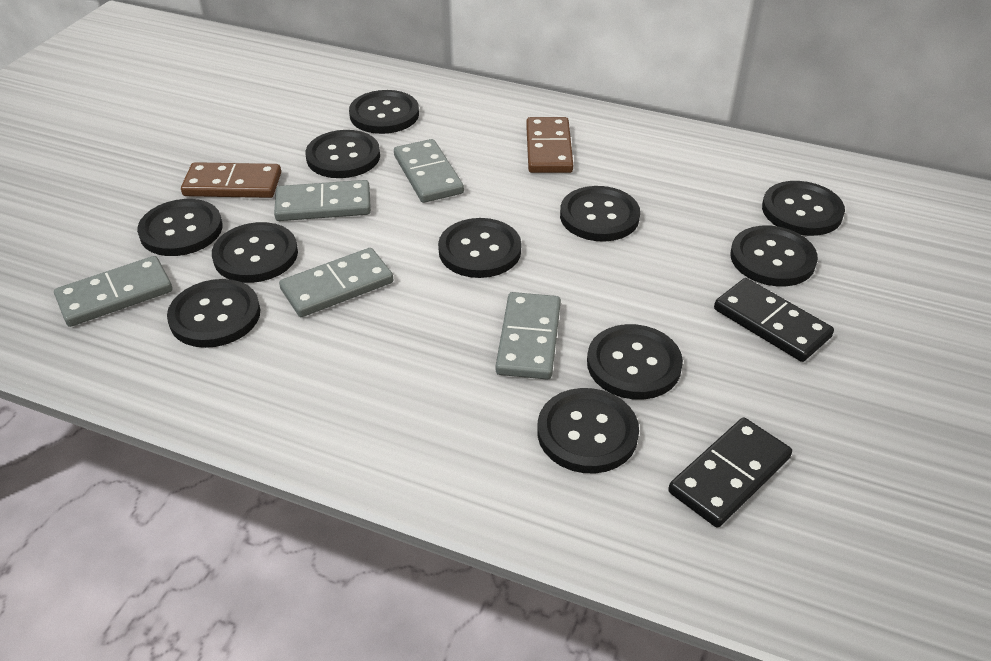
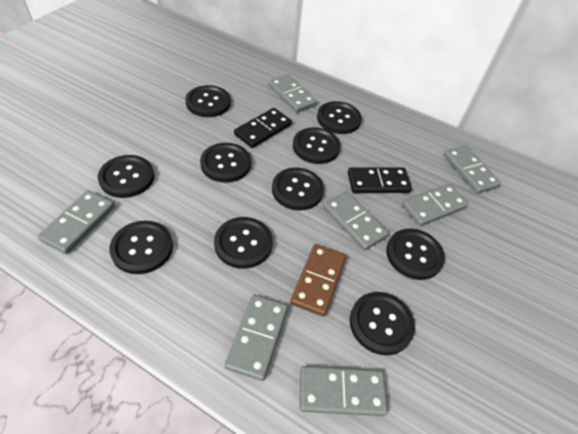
black button: [137,199,223,256] [167,279,260,348] [212,222,298,283] [305,130,380,178] [349,90,419,134] [438,218,521,278] [537,388,639,474] [560,186,640,242] [587,324,683,400] [730,226,818,286] [762,181,845,236] = 11 -> [98,155,154,198] [109,221,173,274] [185,85,231,117] [200,143,251,183] [214,217,273,269] [272,168,324,210] [293,127,340,164] [317,101,362,134] [350,292,415,355] [386,229,445,280] = 10
brown domino: [181,162,281,198] [526,117,573,173] = 2 -> [290,244,346,317] = 1
grey domino: [54,256,172,327] [274,180,371,221] [279,248,394,317] [394,139,464,203] [496,292,561,380] = 5 -> [38,190,115,254] [225,295,288,381] [268,74,317,113] [300,366,388,416] [323,191,389,251] [402,184,469,226] [444,146,501,194] = 7

